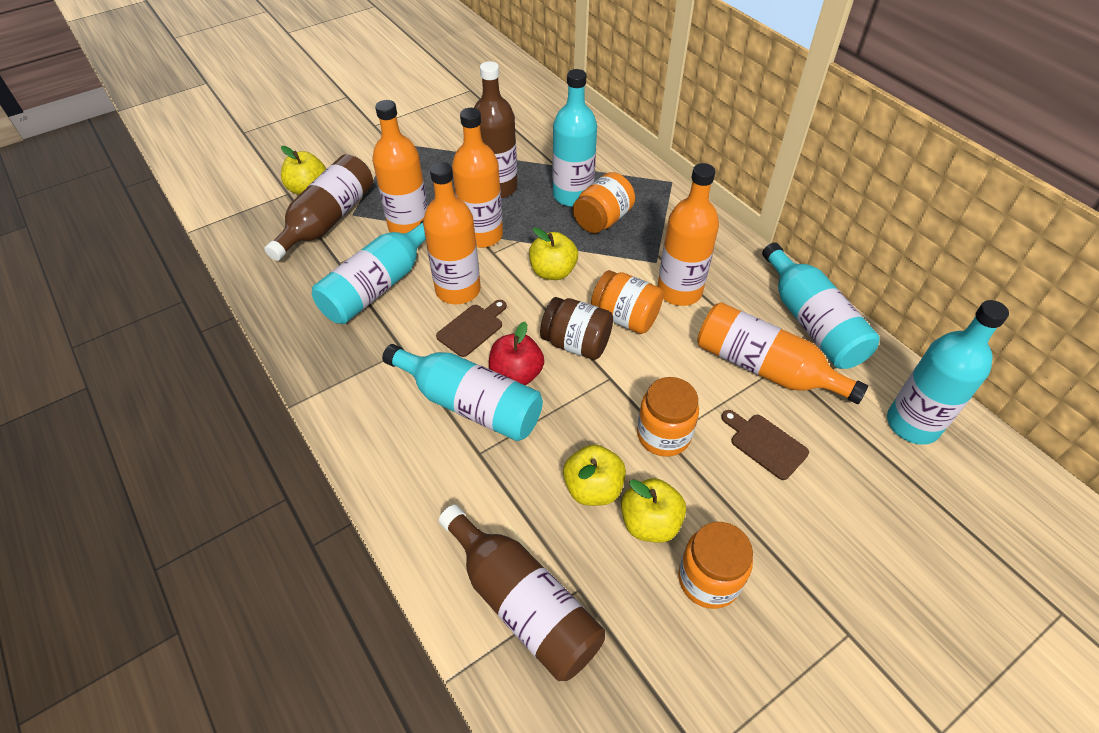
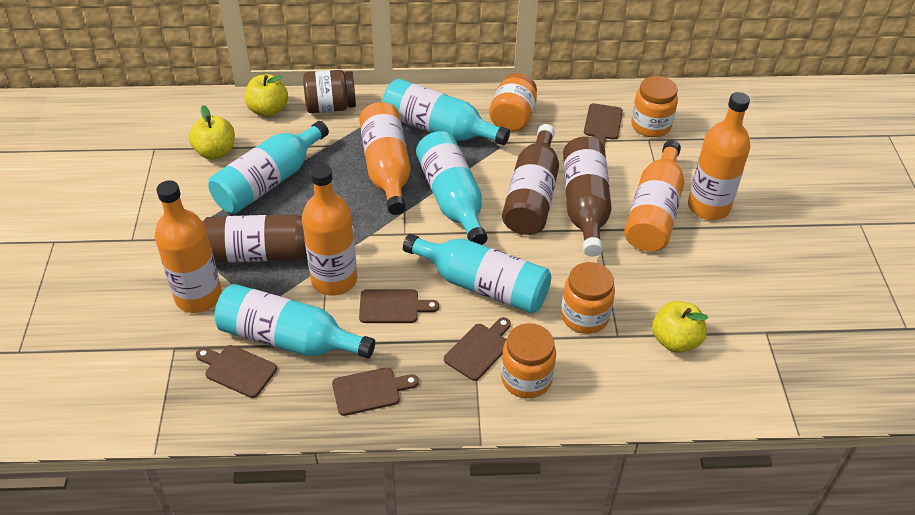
brown cutting board: [436,300,507,357] [721,410,809,480] = 2 -> [196,345,277,398] [332,367,419,416] [359,289,439,323] [444,317,511,381] [584,103,623,146] = 5
red apple: [489,322,544,385] = 1 -> none = 0
yellow apple: [281,146,326,195] [529,227,578,280] [563,444,626,506] [621,478,686,543] = 4 -> [189,105,235,160] [244,74,288,117] [652,301,708,353] = 3

